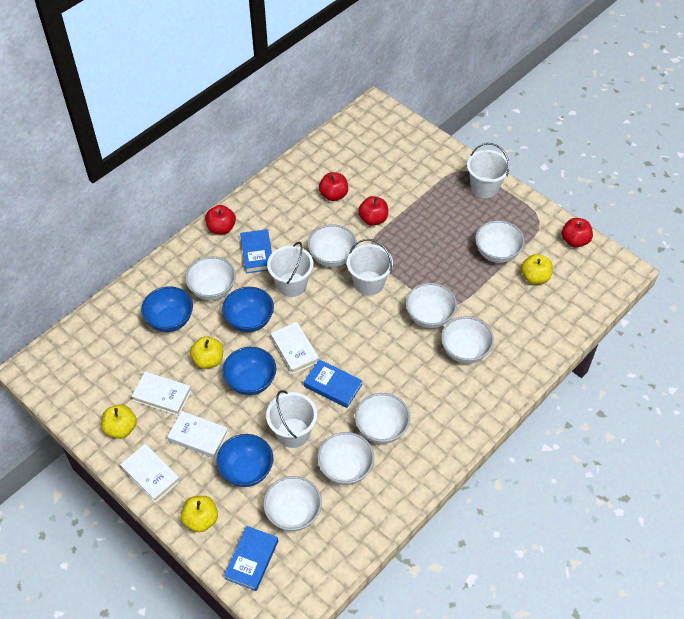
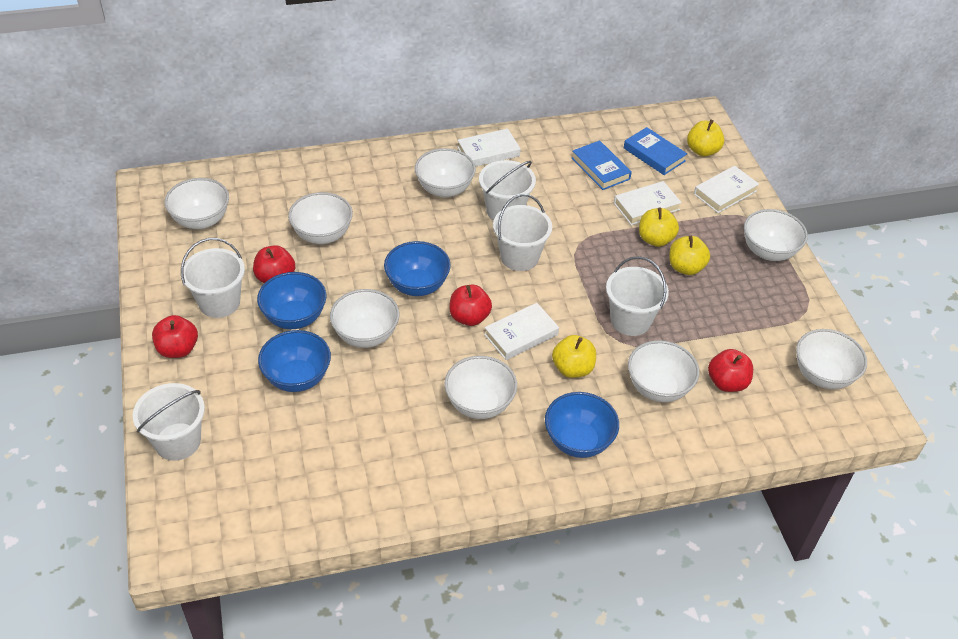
blue book: [224,526,278,591] [240,229,272,273] [304,359,362,408] = 3 -> [572,140,632,190] [624,127,687,175] = 2
white bucket: [266,390,317,448] [267,242,313,297] [347,239,393,296] [467,143,510,198] = 4 -> [133,383,205,461] [181,238,245,318] [479,160,536,221] [493,194,552,271] [606,256,669,336] = 5

